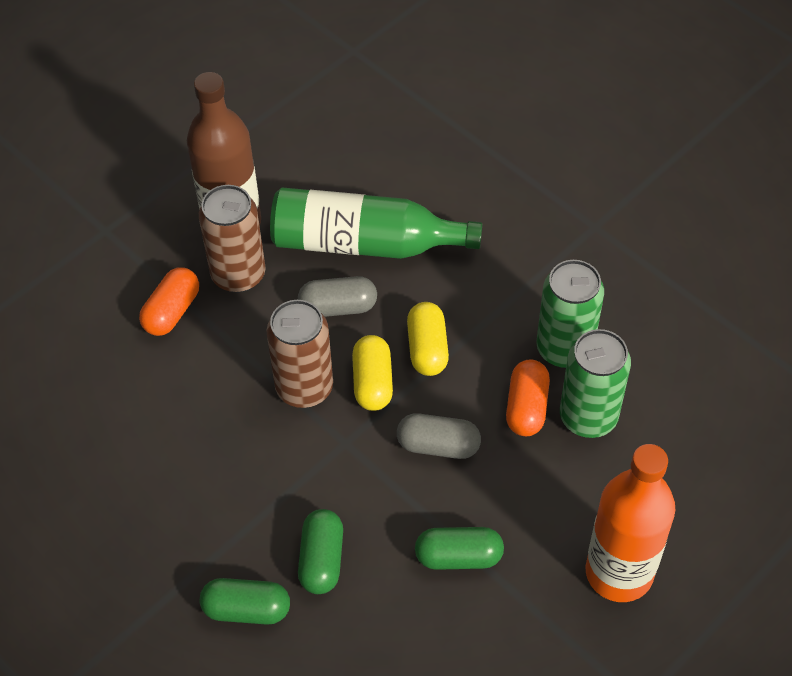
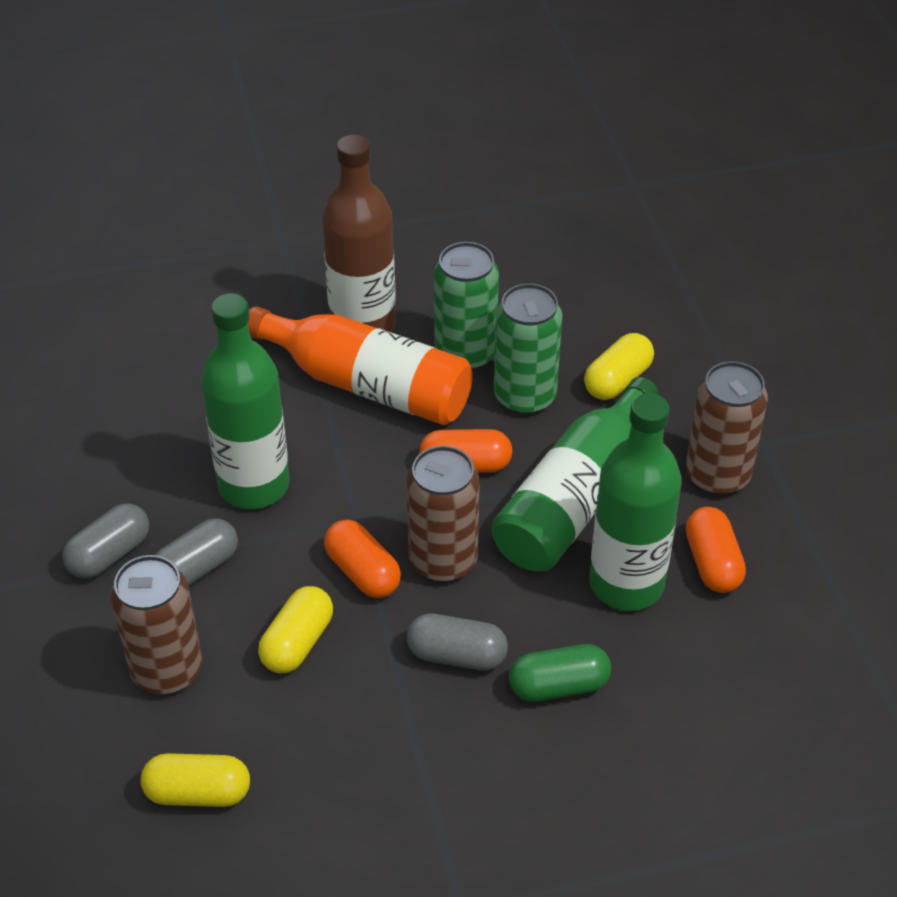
brown can: [199,185,266,293] [266,300,333,408] = 2 -> [111,555,202,695] [407,446,480,582] [686,361,768,496] = 3
green bottle: [270,187,482,259] = 1 -> [201,293,290,509] [491,377,659,572] [589,393,682,611] = 3
green capsule: [200,578,290,625] [298,509,343,594] [415,527,504,570] = 3 -> [509,644,611,702] = 1
grey capsule: [298,276,377,317] [397,413,481,459] = 2 -> [62,503,149,579] [155,518,238,586] [407,613,508,671] = 3
orange capsule: [139,267,199,336] [506,359,550,436] = 2 -> [324,520,401,598] [419,429,512,473] [686,507,746,593] = 3
yellow capsule: [352,335,393,411] [407,302,449,376] = 2 -> [141,753,250,807] [258,586,333,673] [584,333,654,400] = 3

